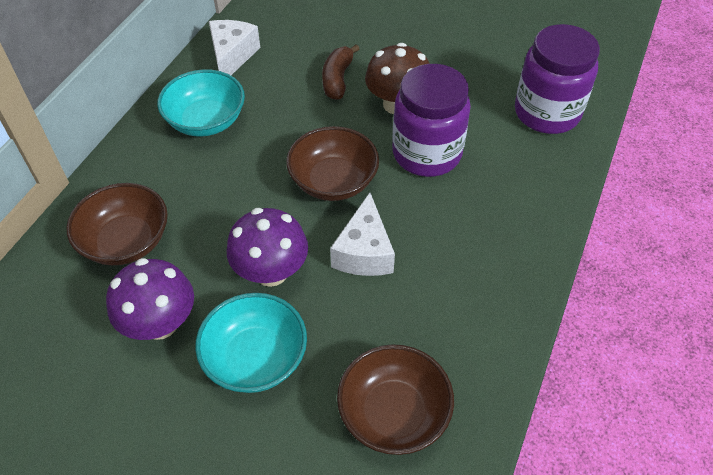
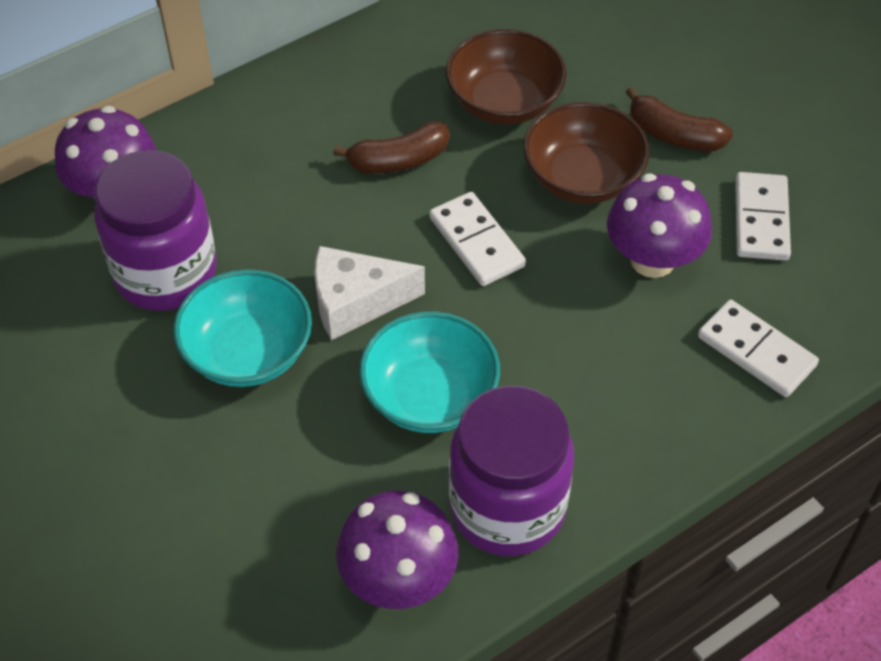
brown banana: [322,44,359,100] = 1 -> [333,122,450,174] [626,87,733,151] = 2
brown bowl: [67,183,168,265] [286,126,379,201] [337,344,454,455] = 3 -> [446,29,567,125] [523,102,649,204] = 2
brown mushroom: [365,43,430,114] = 1 -> none = 0
purple mushroom: [106,258,194,340] [227,208,308,287] = 2 -> [55,106,156,199] [336,491,458,609] [607,173,712,278] = 3
white cheese: [209,20,260,75] [330,193,395,276] = 2 -> [314,246,425,340] = 1
white domino: none = 0 -> [429,192,526,286] [698,300,819,397] [735,172,791,261] = 3

